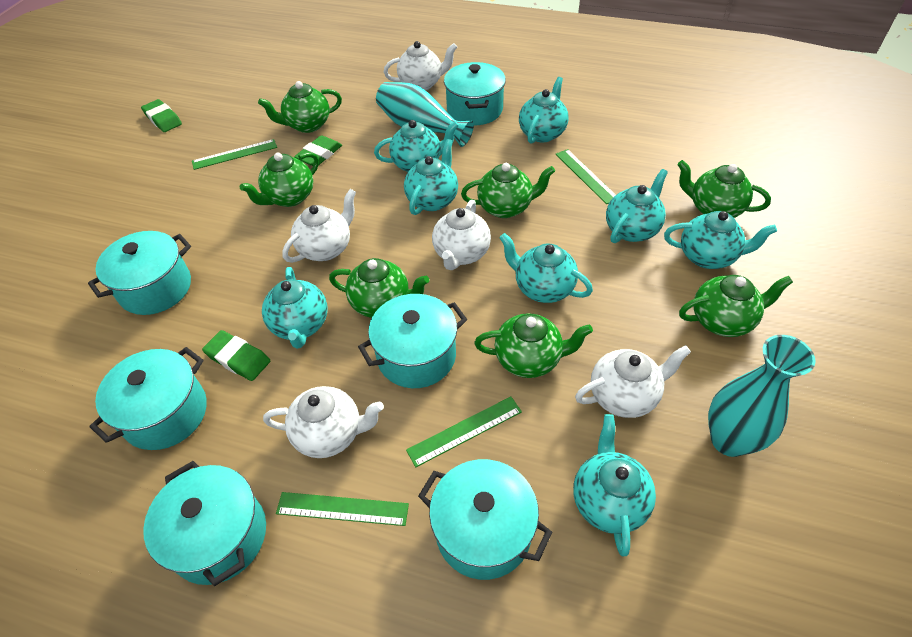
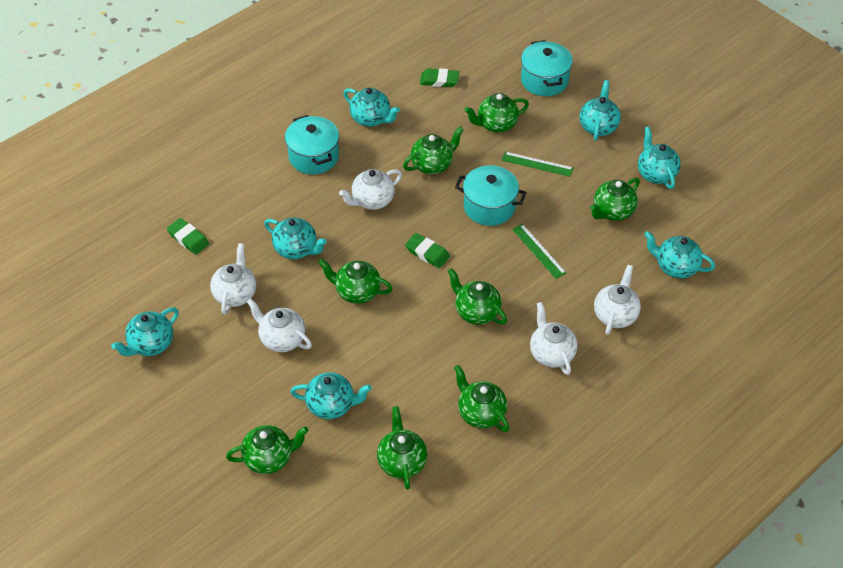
green ruler: [192,139,277,170] [276,492,409,526] [406,396,522,467] [556,149,616,204] = 4 -> [502,152,573,177] [512,224,566,279] = 2
green teapot: [240,152,319,207] [258,81,342,133] [329,258,430,318] [461,163,555,218] [474,313,593,378] [677,160,771,218] [679,275,793,337] = 7 -> [226,425,309,474] [319,259,393,304] [377,406,427,490] [403,127,464,174] [448,268,507,325] [454,365,509,432] [465,93,529,133] [590,178,640,221] = 8
turquoise pot: [88,231,191,315] [89,347,207,450] [143,461,266,586] [358,294,467,388] [418,459,552,580] [444,62,506,125] = 6 -> [285,115,339,174] [455,165,527,226] [521,40,573,96] = 3
turquoise teapot: [262,267,327,349] [374,120,459,172] [404,139,458,215] [499,233,593,303] [519,77,568,144] [573,414,656,556] [606,169,668,243] [664,211,777,269] = 8 -> [111,307,179,356] [264,218,327,259] [290,372,372,419] [343,88,400,127] [579,80,621,141] [638,127,681,189] [644,231,715,278] = 7
turquoise vase: [376,82,474,147] [708,335,816,457] = 2 -> none = 0

